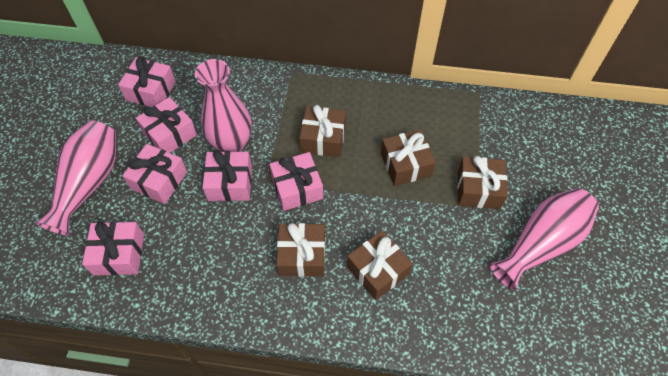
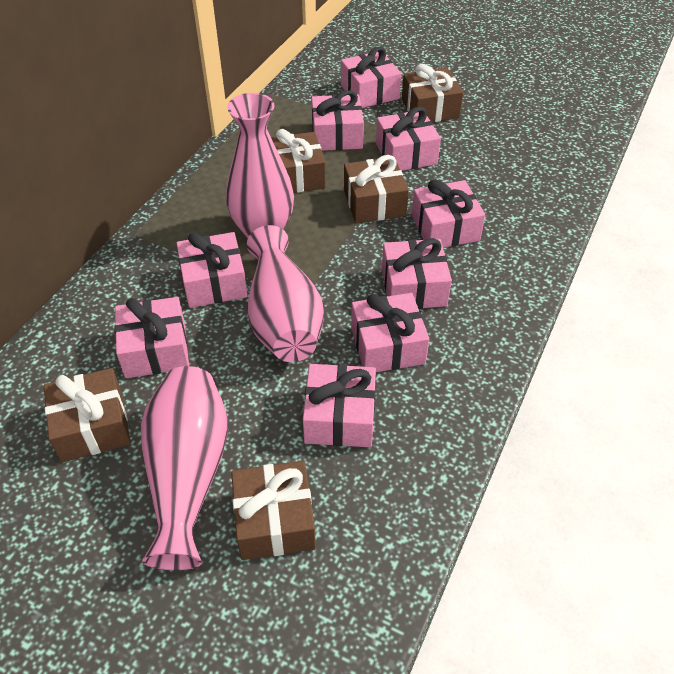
pink gift: [82,222,144,275] [118,56,176,107] [122,144,187,204] [136,97,197,153] [202,150,252,201] [269,152,323,211] = 6 -> [115,297,189,378] [177,232,248,308] [303,364,376,447] [312,90,364,151] [341,47,401,108] [351,293,429,372] [376,107,441,171] [382,238,452,309] [412,180,485,248] = 9

